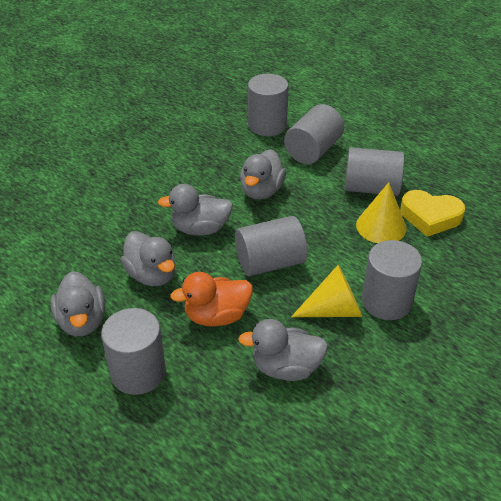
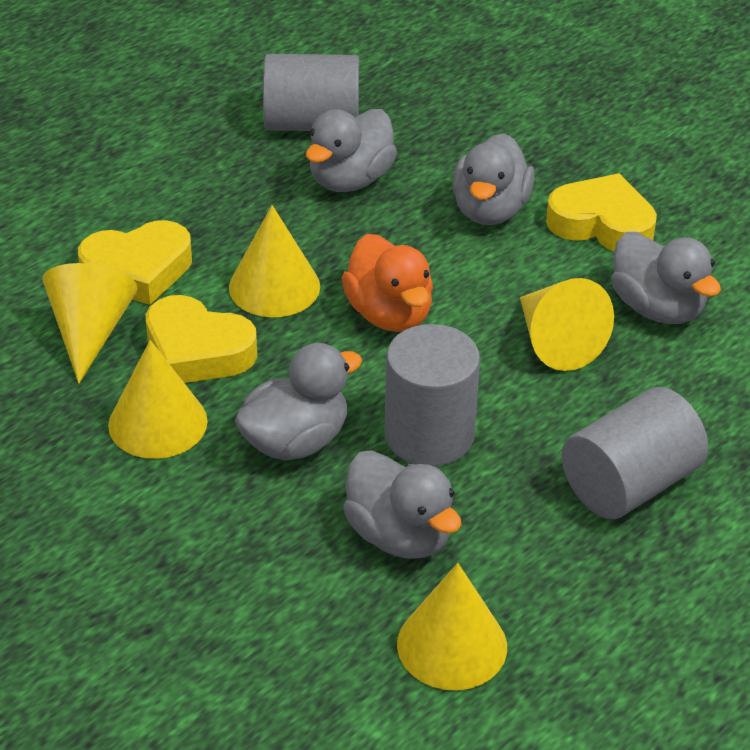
grey cylinder: [101,308,166,395] [235,216,307,276] [248,74,289,136] [284,104,344,164] [345,147,404,196] [362,240,422,320] = 6 -> [263,54,359,131] [384,324,480,466] [562,387,708,519] = 3
yellow cone: [291,265,362,317] [356,182,407,243] = 2 -> [42,263,138,383] [108,340,208,459] [229,205,320,317] [397,563,507,690] [520,278,614,371] = 5
yellow heart: [400,190,465,237] = 1 -> [78,220,192,305] [146,295,257,383] [546,173,657,251] = 3

